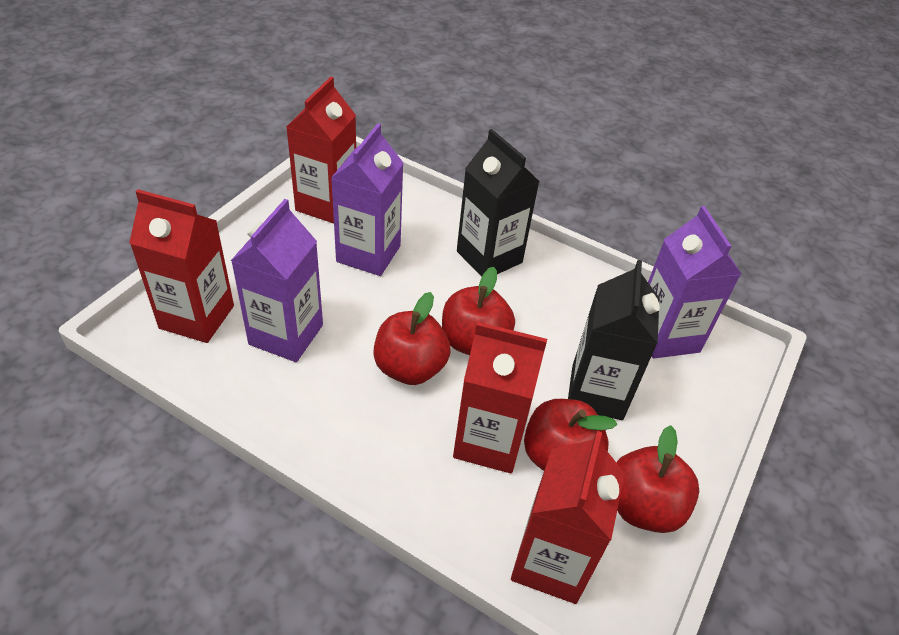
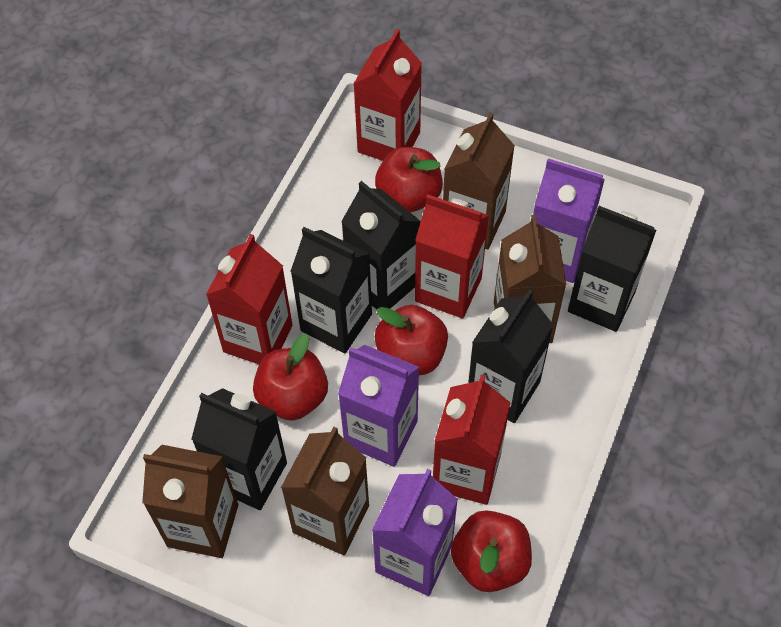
black carton: [457,129,540,277] [568,260,660,420] = 2 -> [191,388,287,510] [290,227,372,353] [341,181,421,309] [468,289,554,423] [568,206,656,332] = 5
brown carton: none = 0 -> [142,445,238,558] [281,427,369,555] [443,112,515,249] [494,215,567,343] = 4

